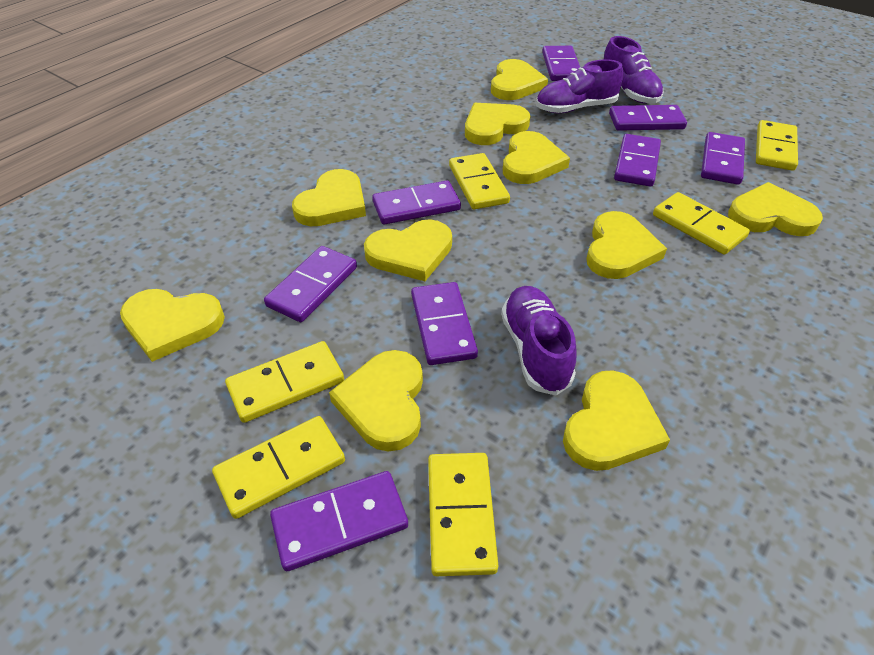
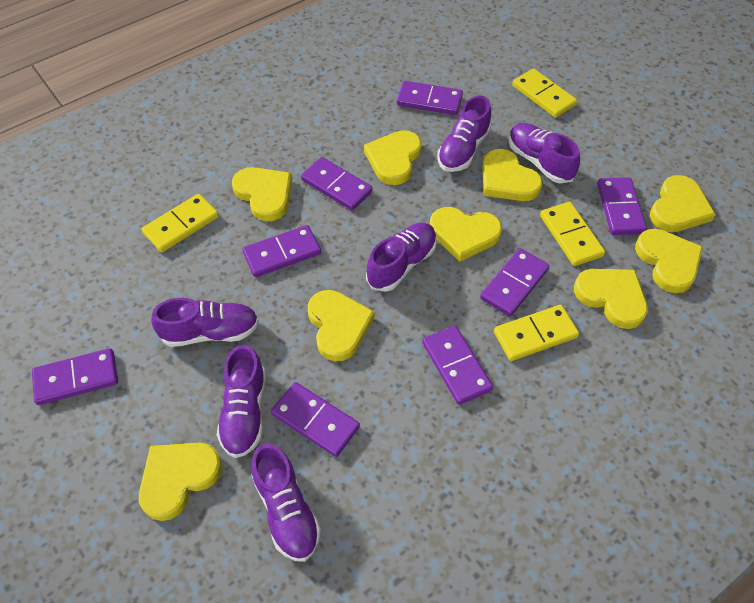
purple shoe: [501,286,576,396] [536,59,624,113] [604,36,664,104] = 3 -> [151,298,259,347] [217,345,266,458] [251,443,321,561] [366,223,437,292] [437,95,491,172] [509,123,580,183] = 6
yellow domino: [212,416,345,519] [225,341,344,423] [428,453,498,576] [449,153,510,209] [653,192,750,255] [756,120,798,171] = 6 -> [141,194,219,253] [494,305,579,361] [512,68,577,118] [540,202,605,266] = 4
yellow heart: [120,289,225,362] [292,169,366,226] [329,350,423,451] [364,219,452,281] [465,103,530,145] [491,59,548,100] [503,131,570,184] [563,370,670,471] [586,211,667,279] [728,182,823,236] = 10 -> [139,442,222,521] [232,167,292,221] [308,290,375,361] [364,130,422,185] [430,207,502,262] [482,149,543,201] [574,269,648,329] [635,229,703,293] [650,175,716,232] = 9

